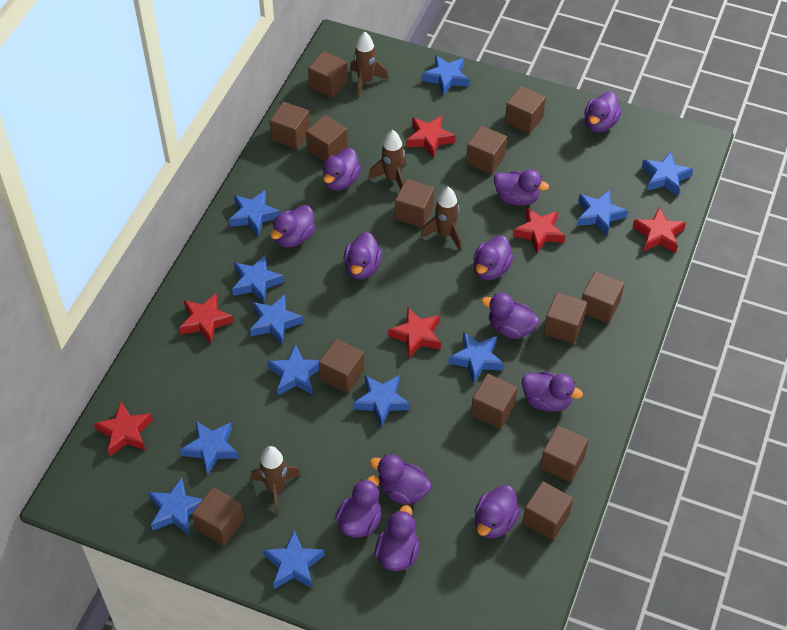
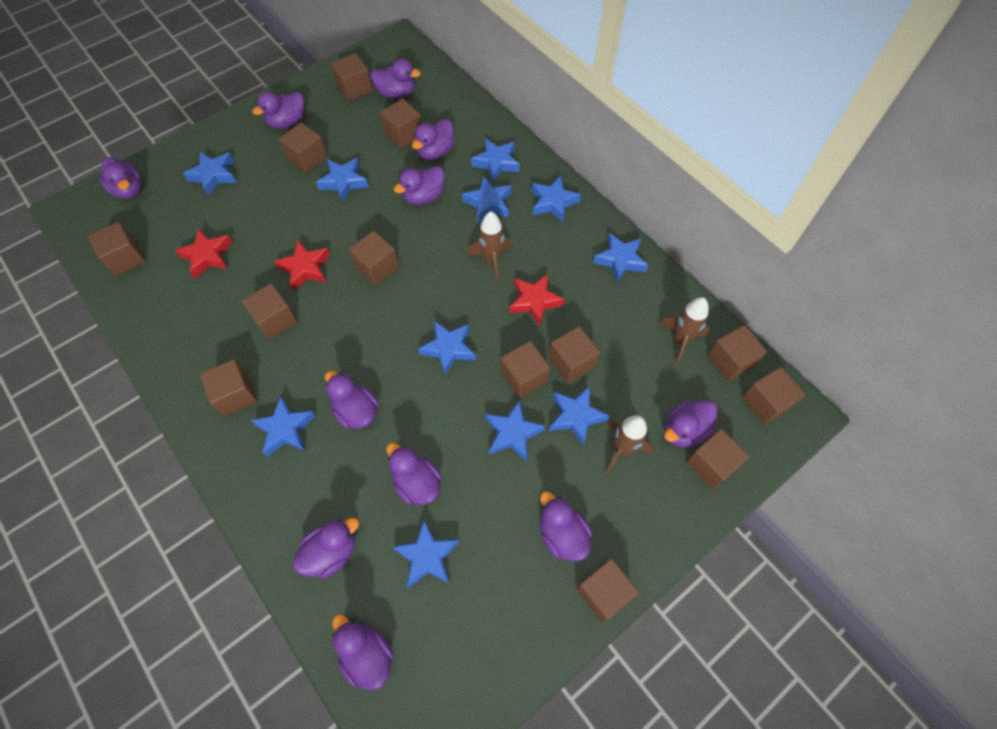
blue star: [148,477,203,535] [180,421,239,476] [229,190,280,237] [232,254,284,303] [250,294,304,344] [263,530,325,589] [267,344,320,395] [353,375,410,427] [422,55,470,96] [448,332,504,384] [577,190,628,236] [642,151,693,196] = 12 -> [183,152,237,195] [250,396,315,457] [316,158,369,202] [393,520,459,588] [418,321,476,376] [462,176,512,223] [471,138,520,183] [485,400,545,462] [531,176,581,222] [549,386,609,446] [593,233,648,283] = 11
brown rocket: [250,446,301,515] [350,31,388,98] [368,130,406,190] [421,187,462,251] = 4 -> [467,211,511,282] [606,415,654,474] [660,297,710,364] = 3
purple duck: [270,205,315,247] [323,148,361,191] [335,476,381,538] [344,232,382,279] [370,454,431,505] [375,505,420,571] [473,235,514,280] [474,485,520,539] [481,293,539,339] [494,169,549,206] [522,372,583,412] [584,92,621,132] = 12 -> [99,157,141,199] [252,91,304,129] [293,518,359,579] [325,371,379,429] [332,614,394,690] [370,59,421,98] [386,443,442,505] [394,166,444,205] [412,119,455,160] [540,491,592,561] [664,400,718,447] = 11
red star: [94,401,153,456] [179,294,234,344] [388,308,441,358] [406,115,456,157] [513,207,566,254] [633,207,686,253] = 6 -> [175,229,233,278] [274,240,330,291] [509,274,565,326] = 3

